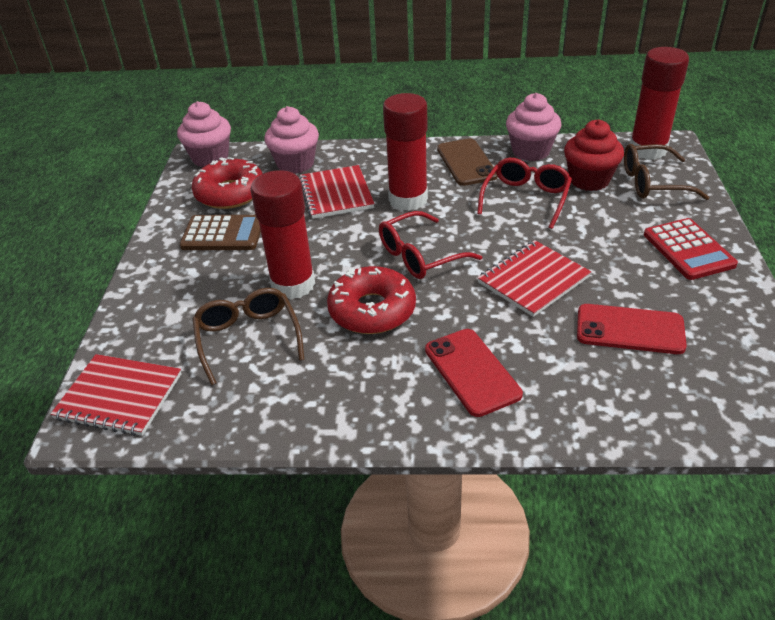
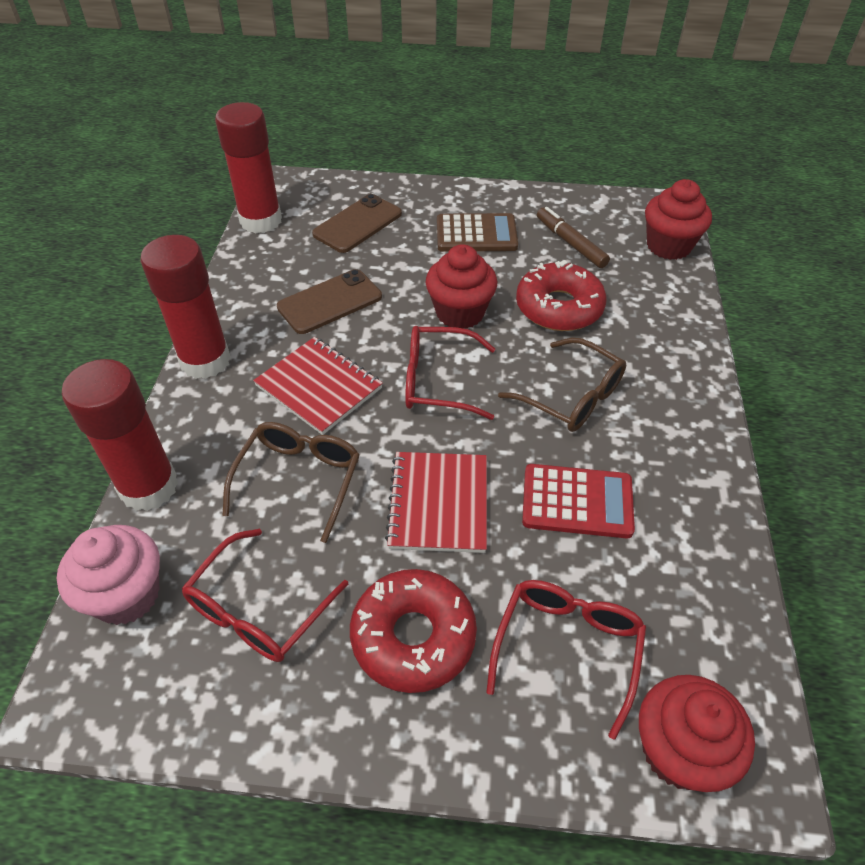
brown marker: none = 0 -> [537,207,610,268] = 1
brown phone: [437,138,498,186] = 1 -> [277,269,382,334] [312,194,402,253] = 2
pink cupcake: [177,101,231,167] [264,106,319,174] [506,93,562,161] = 3 -> [57,525,160,625] = 1
red cupcake: [564,119,624,191] = 1 -> [426,244,497,329] [639,675,755,792] [645,179,712,260] = 3
red glasses: [379,211,482,279] [477,158,572,229] = 2 -> [181,529,349,662] [405,326,495,420] [486,580,646,740] = 3
red notebook: [50,354,181,436] [299,165,375,219] [477,240,591,317] = 3 -> [253,337,383,435] [385,452,487,553] = 2
red phone: [425,329,523,417] [577,304,687,354] = 2 -> none = 0

